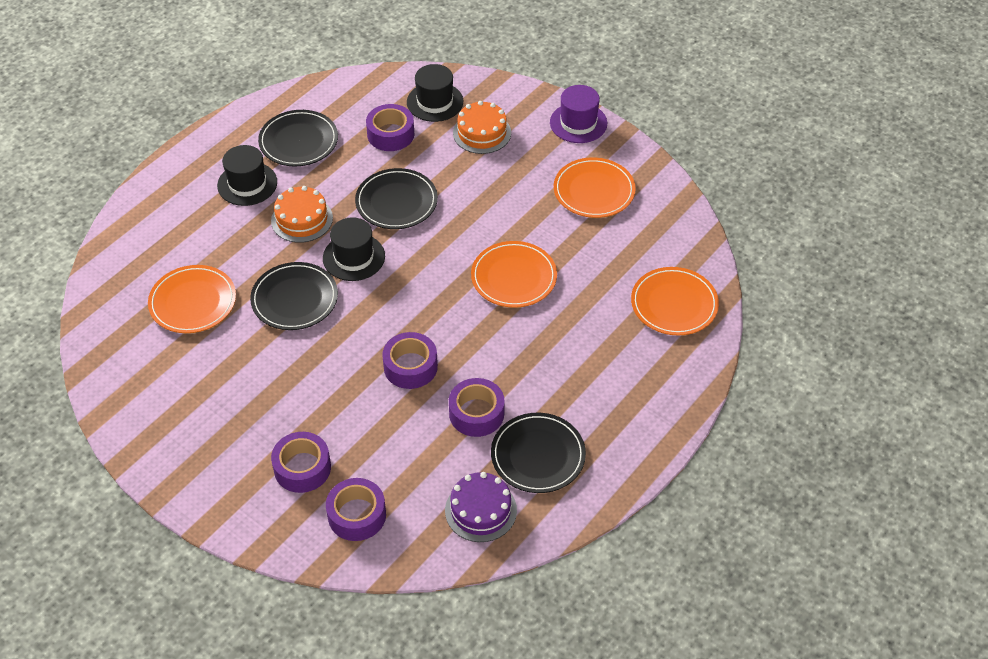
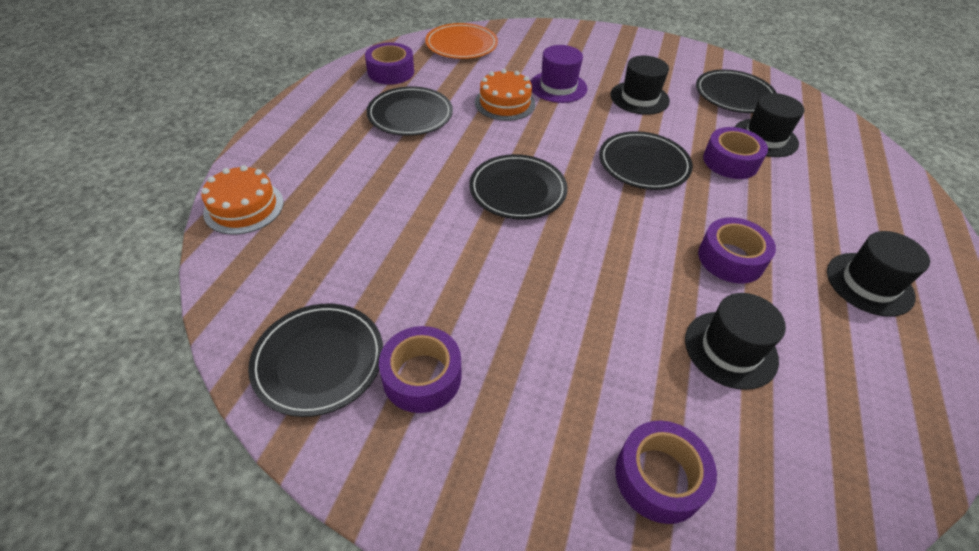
black hat: [217,145,277,206] [323,217,385,281] [407,64,463,122] = 3 -> [610,56,670,115] [685,293,786,390] [735,93,805,157] [827,231,930,317] = 4
black plate: [250,262,338,330] [258,110,338,166] [355,168,438,229] [491,413,586,493] = 4 -> [248,304,383,417] [366,86,453,136] [469,154,568,220] [599,131,693,190] [696,69,777,113] = 5
orange plate: [148,265,236,333] [471,241,557,308] [554,157,636,218] [631,267,719,336] = 4 -> [425,23,498,59] = 1
purple cake: [445,472,517,542] = 1 -> none = 0

